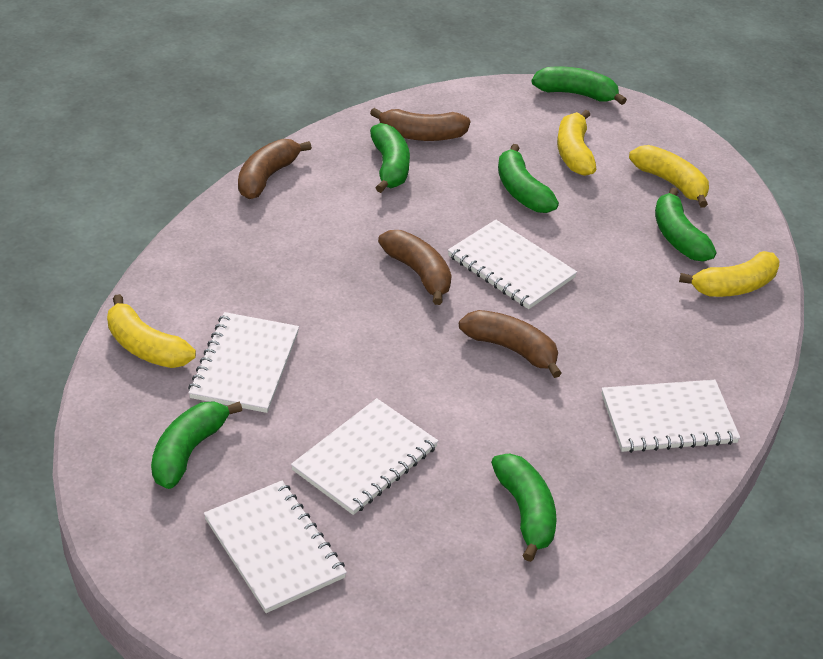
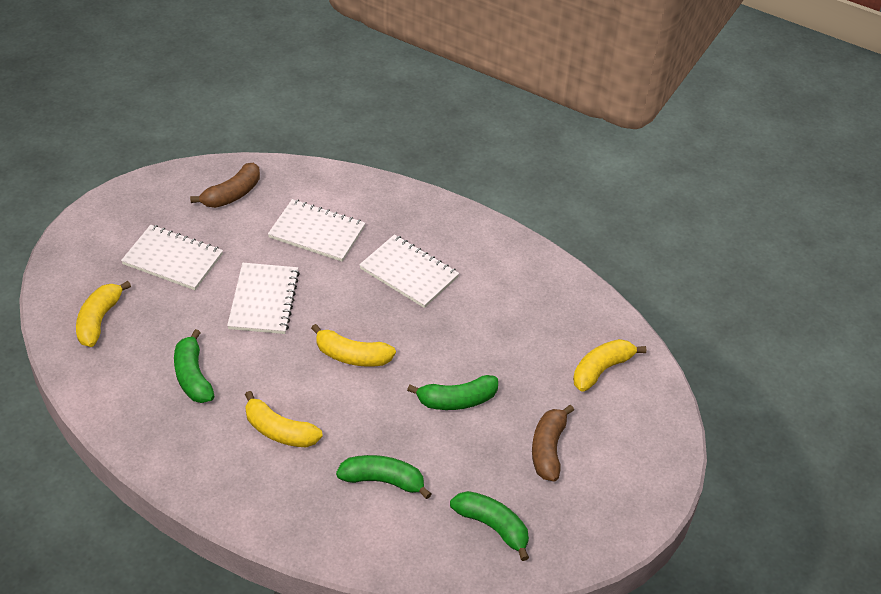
brown banana: [238,139,312,199] [370,108,470,141] [378,230,452,305] [459,310,562,378] = 4 -> [190,163,260,208] [532,404,574,481] = 2
green banana: [151,401,242,489] [370,123,410,193] [491,454,557,562] [498,144,559,213] [532,67,627,105] [655,187,716,262] = 6 -> [174,329,214,403] [336,455,431,499] [407,375,498,410] [450,491,529,561] = 4
white notebook: [188,312,299,413] [204,481,347,613] [291,398,438,515] [448,220,577,309] [601,380,740,453] = 5 -> [121,225,223,290] [227,263,300,334] [268,199,365,262] [359,234,459,308] = 4

